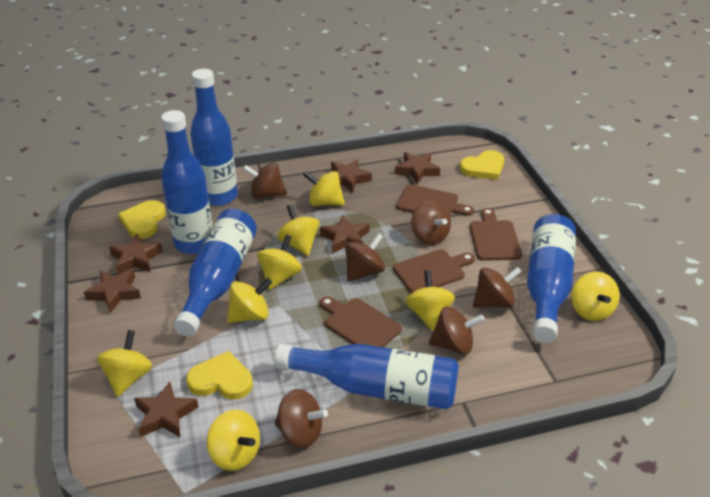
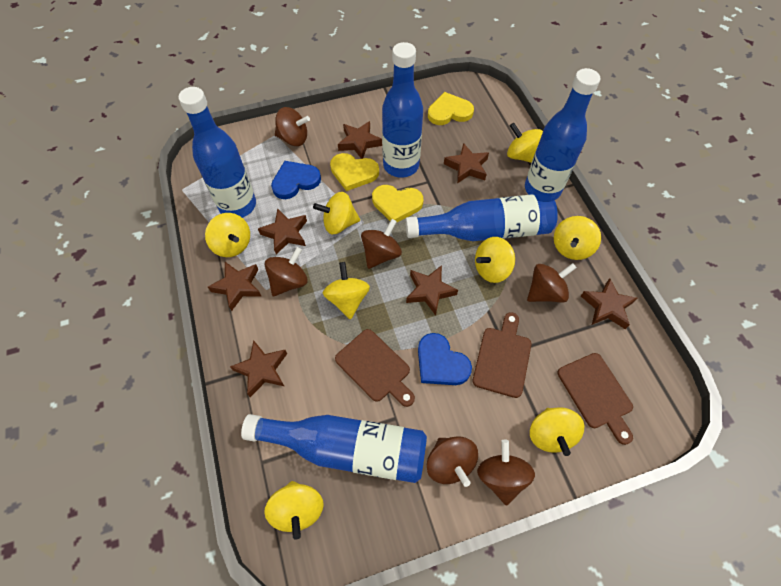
blue heart: none = 0 -> [271,161,321,199] [418,333,472,385] = 2
brown cutting board: [320,296,402,347] [393,249,475,293] [396,185,474,216] [470,208,522,261] = 4 -> [335,329,415,407] [473,312,532,398] [557,353,633,445] = 3
brown star: [84,269,141,313] [109,234,163,274] [134,381,199,437] [320,215,369,253] [331,159,372,193] [395,152,440,184] = 6 -> [208,262,262,311] [230,340,287,397] [258,208,307,254] [338,121,382,159] [406,265,458,316] [444,143,489,184] [581,278,637,329] = 7

